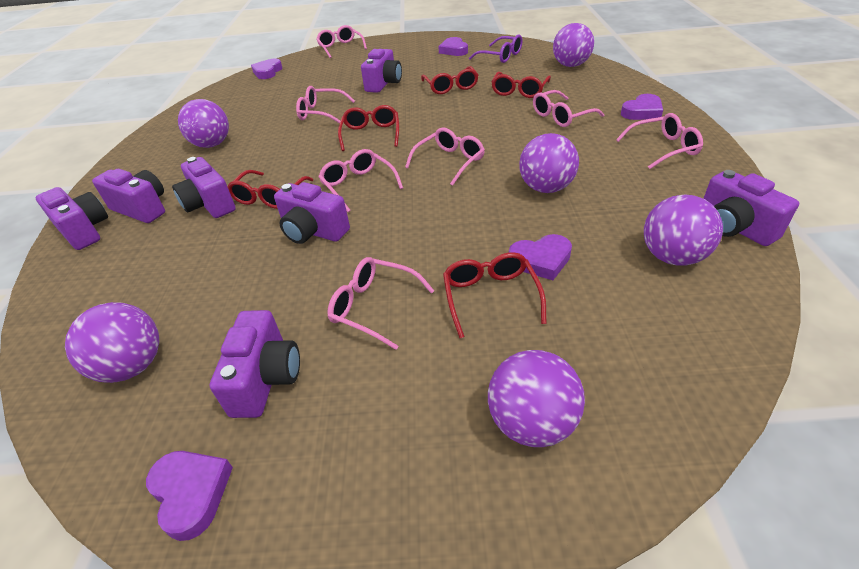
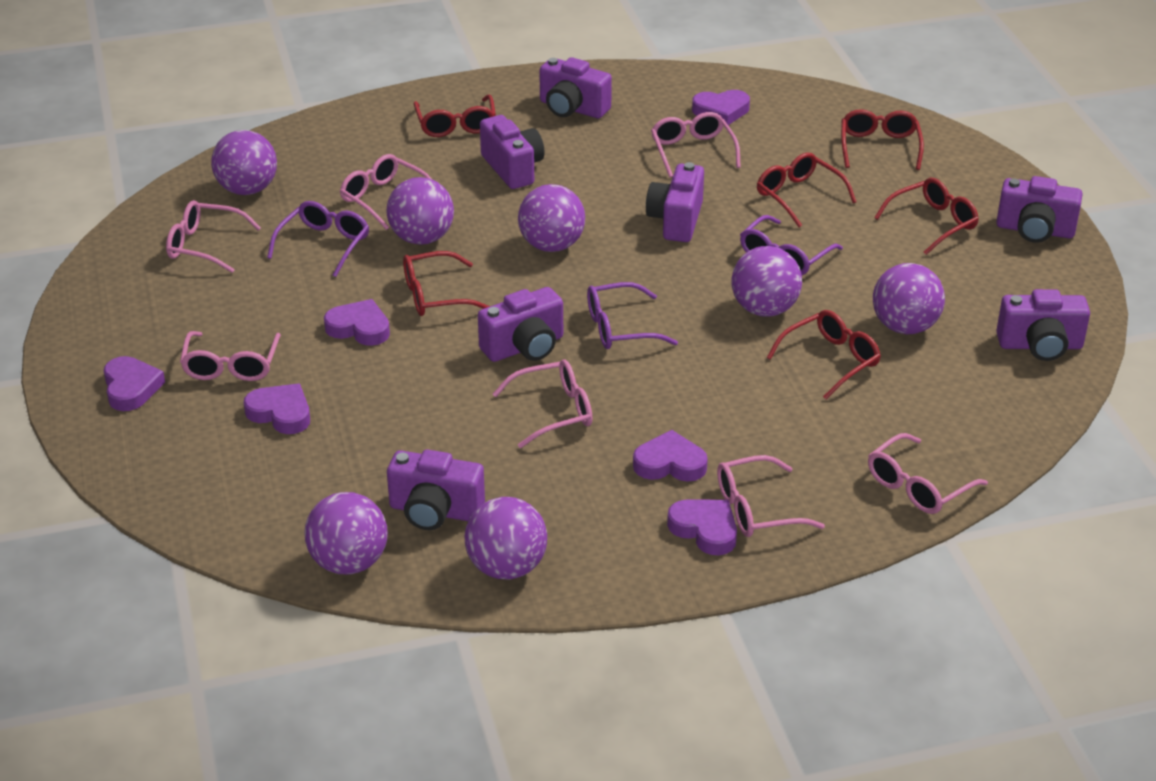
purple ball: [65,302,159,383] [178,99,229,148] [488,350,585,447] [519,133,579,193] [553,23,594,67] [644,194,723,266] = 6 -> [211,130,277,195] [304,492,388,574] [387,177,454,245] [465,497,547,579] [518,184,585,252] [731,246,802,317] [873,263,945,334] = 7
purple glasses: [469,34,522,63] = 1 -> [267,201,369,277] [587,282,678,349] [740,215,843,275] = 3
purple heart: [146,451,233,541] [251,58,282,79] [438,37,468,56] [509,234,572,280] [621,94,663,120] = 5 -> [104,356,165,411] [244,384,310,434] [324,299,390,346] [633,430,708,482] [667,500,737,555] [692,90,750,125] = 6
red glasses: [228,170,313,209] [338,105,399,151] [421,66,478,94] [443,252,547,338] [491,72,551,98] = 5 -> [403,251,490,316] [414,95,496,137] [757,153,857,227] [767,310,881,399] [841,109,924,170] [874,178,979,255] = 6

